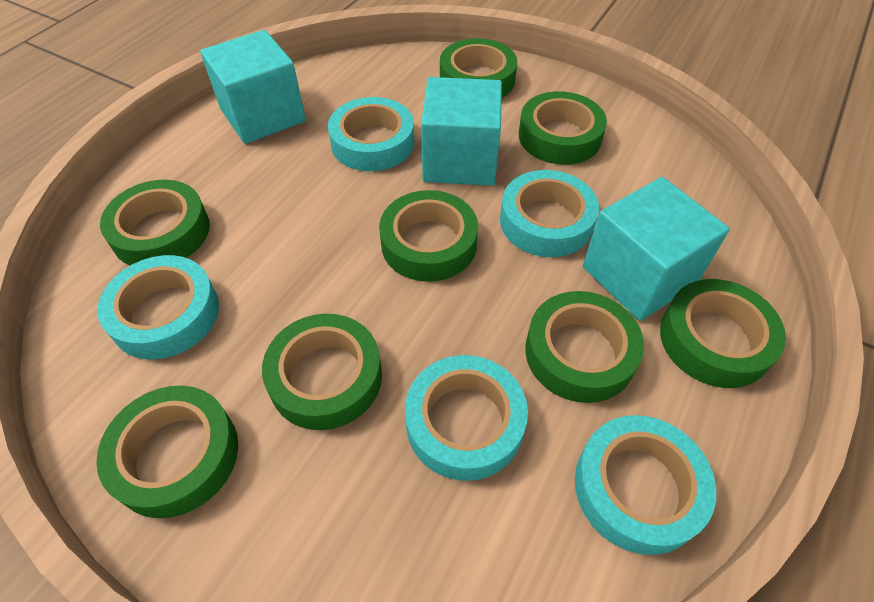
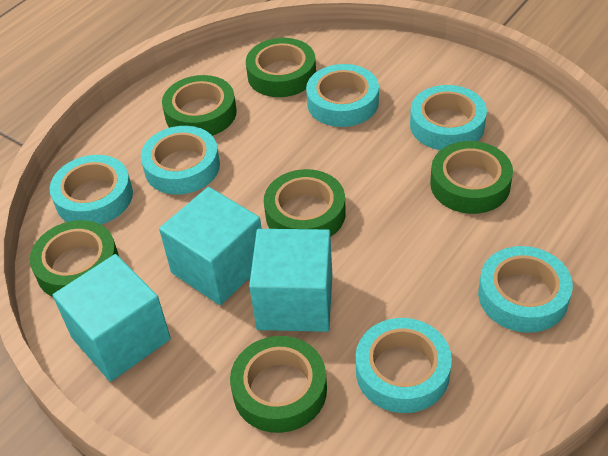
green tape: [96,386,238,518] [100,180,210,266] [262,314,382,430] [379,190,478,282] [440,38,517,98] [519,91,607,165] [525,291,644,403] [660,279,786,388] = 8 -> [30,220,119,297] [162,75,237,136] [230,336,327,433] [246,38,316,97] [264,169,346,237] [430,141,513,214] = 6
turquoise tape: [97,255,219,359] [328,97,414,171] [405,355,528,481] [500,170,599,257] [575,415,716,555] = 5 -> [50,155,133,224] [141,126,220,195] [306,64,379,127] [356,318,452,413] [410,85,487,150] [478,246,573,333] = 6

